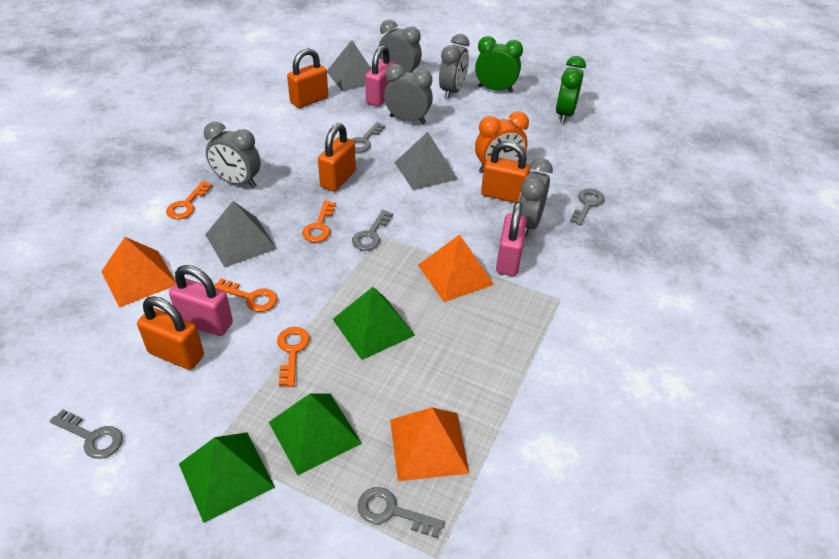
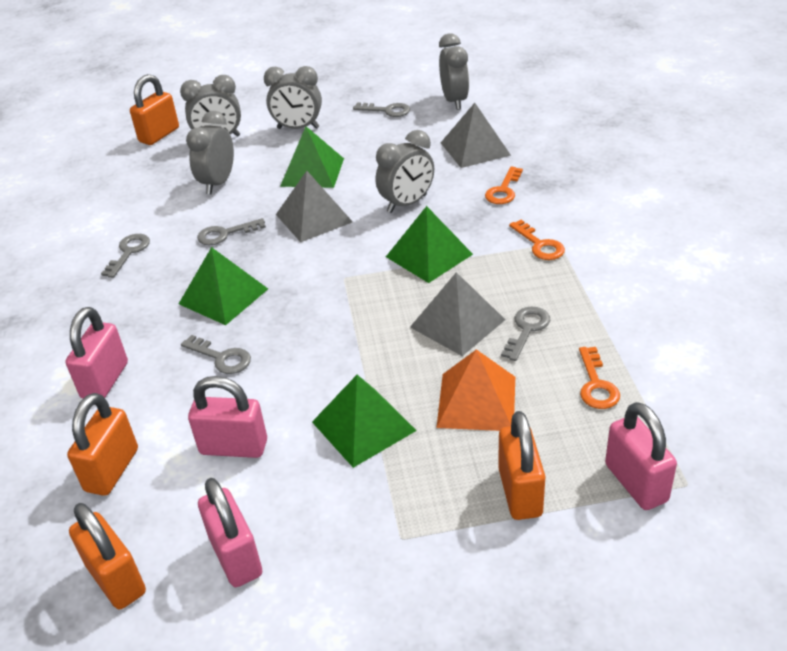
green clock: [475,36,523,93] [556,56,586,123] = 2 -> none = 0
green pyramid: [179,432,275,523] [269,393,362,475] [333,287,415,360] = 3 -> [179,247,268,325] [280,126,344,188] [312,375,417,468] [386,206,473,283] = 4
orange clock: [475,111,529,173] = 1 -> none = 0
orange key: [166,181,212,219] [214,278,277,312] [277,327,310,387] [302,201,336,242] = 4 -> [485,166,523,204] [509,220,565,260] [579,347,620,409] = 3
orange pyramid: [101,237,176,308] [390,407,470,481] [418,234,494,302] = 3 -> [437,349,515,431] = 1
pink padlock: [169,265,233,336] [365,45,395,107] [496,201,527,276] = 3 -> [65,307,128,399] [188,376,267,458] [198,478,262,587] [605,402,677,510] = 4

